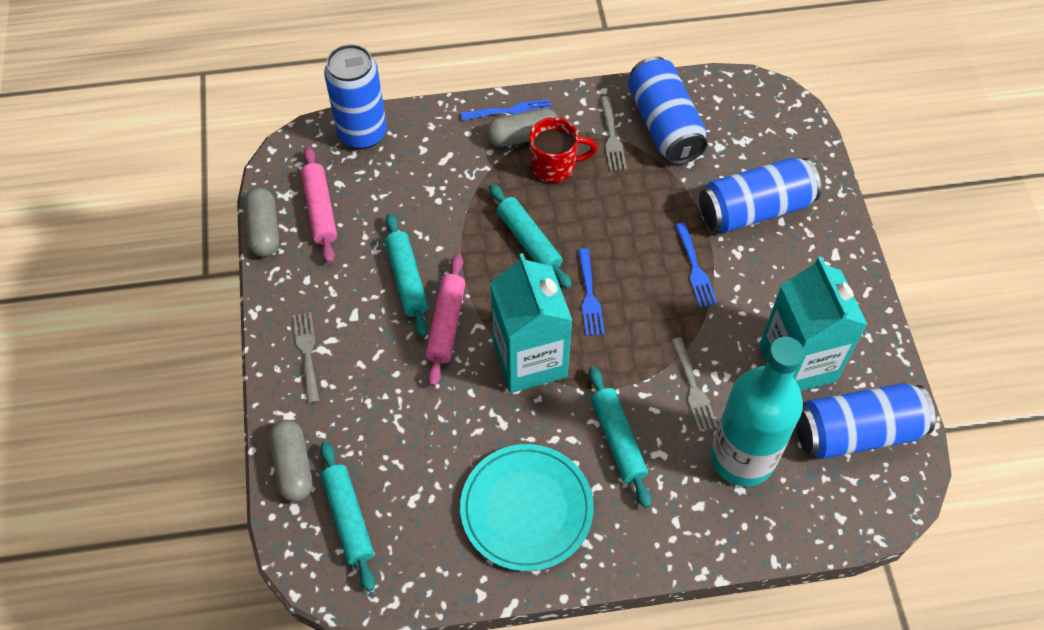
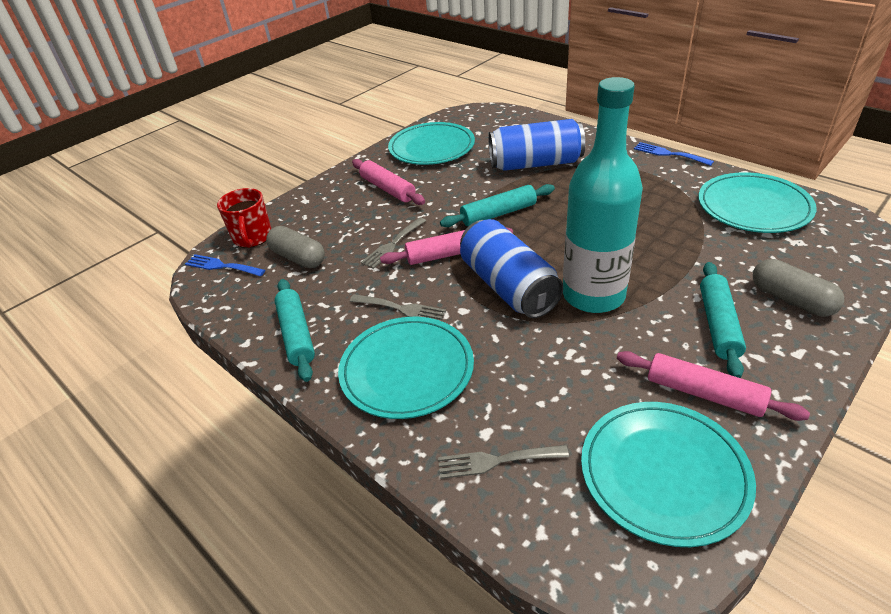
blue can: [324,44,387,149] [628,56,708,165] [699,158,821,233] [796,383,936,459] = 4 -> [460,219,563,318] [489,119,585,171] = 2
blue fork: [461,99,551,121] [578,248,605,336] [675,223,717,307] = 3 -> [185,254,265,276] [634,142,714,166] = 2
grey capsule: [244,187,279,257] [269,420,313,502] [486,108,558,147] = 3 -> [266,226,325,268] [753,259,844,316] = 2
pink rolling pin: [301,147,337,264] [426,254,465,387] = 2 -> [352,159,425,205] [380,227,513,265] [617,351,810,421] = 3
turquoise carton: [490,253,573,393] [759,256,867,391] = 2 -> none = 0
turquoise plate: [460,444,594,571] = 1 -> [338,317,474,419] [388,122,475,165] [581,402,756,547] [698,172,817,233] = 4
turquoise rolling pin: [320,441,375,591] [385,213,428,337] [489,184,572,289] [589,366,651,508] = 4 -> [275,279,315,382] [440,184,555,227] [700,262,746,378] = 3

